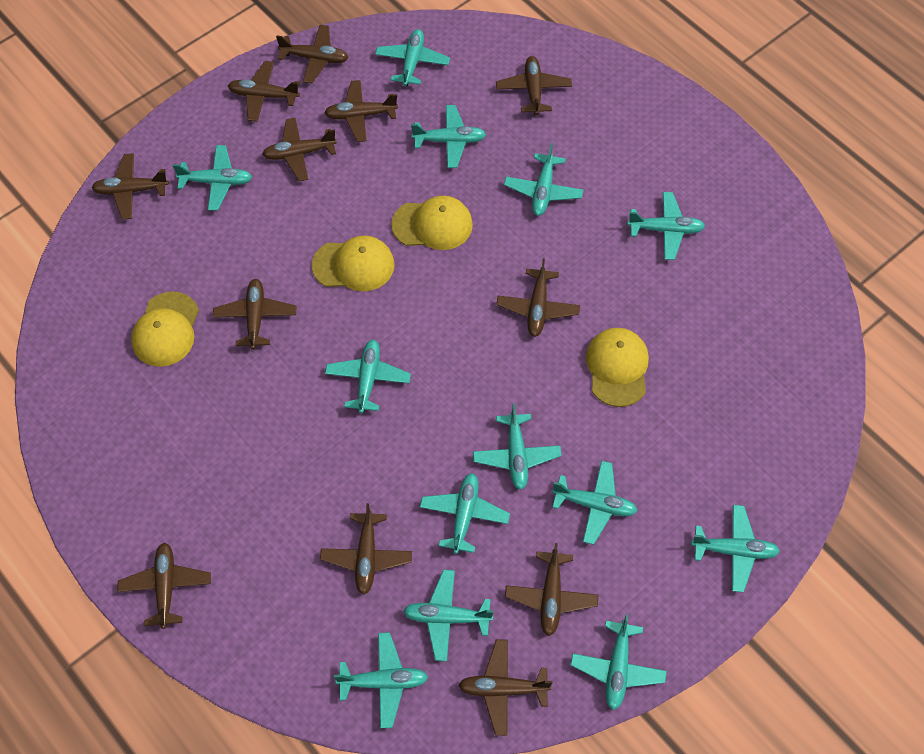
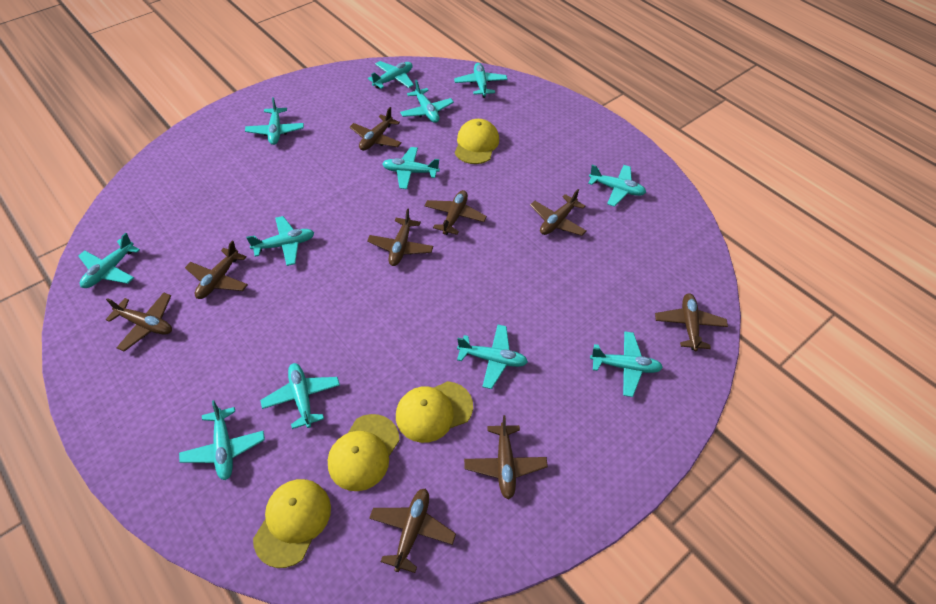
brown plane: [92,153,169,220] [117,542,211,629] [212,279,296,350] [228,61,300,122] [262,118,337,181] [276,25,349,84] [320,503,412,595] [324,80,398,142] [458,639,552,736] [496,56,572,115] [496,258,580,337] [505,543,598,636] = 12 -> [106,293,172,351] [185,241,248,299] [350,107,402,151] [367,208,433,266] [369,489,456,573] [424,190,487,235] [464,415,548,500] [530,189,586,236] [655,293,728,351] = 9
turquoise plane: [173,145,252,211] [325,340,411,413] [334,632,428,728] [375,29,450,86] [403,570,494,661] [411,105,486,168] [420,473,510,554] [473,404,562,490] [504,143,583,216] [552,461,637,545] [570,614,667,710] [627,192,705,260] [691,505,780,592] = 13 -> [78,233,140,288] [179,400,265,480] [245,97,304,145] [246,216,314,266] [260,363,340,429] [368,61,414,89] [382,147,440,189] [400,80,454,123] [454,63,508,98] [457,325,528,389] [588,165,646,207] [590,331,663,397] = 12

